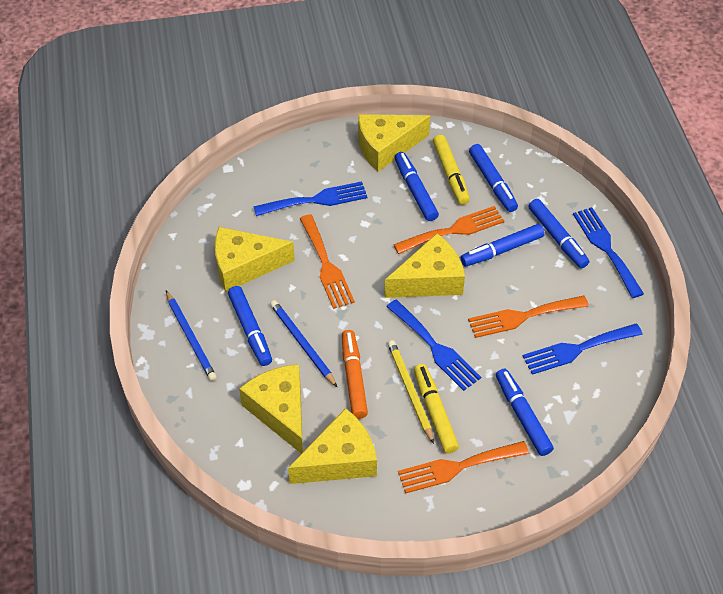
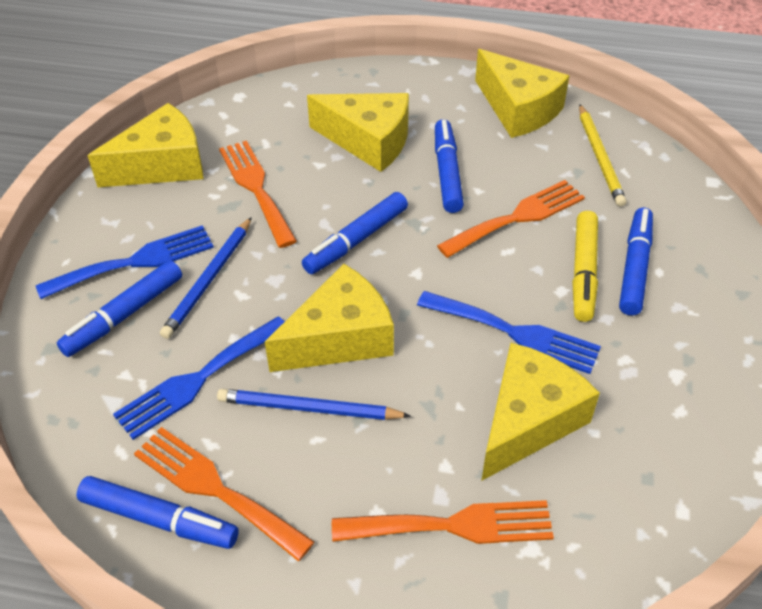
blue fork: [253,181,368,216] [386,300,481,391] [523,324,643,375] [573,207,644,298] = 4 -> [36,225,214,299] [113,316,285,440] [417,291,601,374] = 3
blue marker: [228,286,272,366] [395,152,439,221] [461,224,545,267] [469,144,518,212] [496,369,554,456] [528,199,589,268] = 6 -> [57,260,182,357] [77,476,239,549] [302,192,408,274] [435,119,464,213] [619,207,653,316] = 5
orange marker: [342,330,368,419] = 1 -> none = 0
yellow marker: [414,364,459,453] [433,135,470,205] = 2 -> [572,211,598,322] = 1

